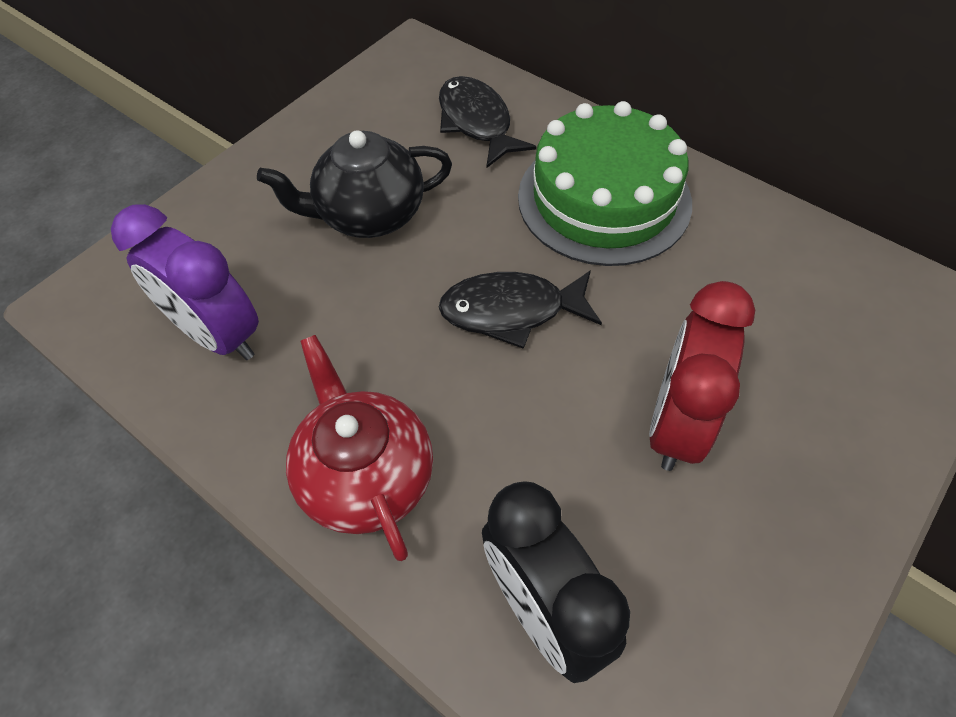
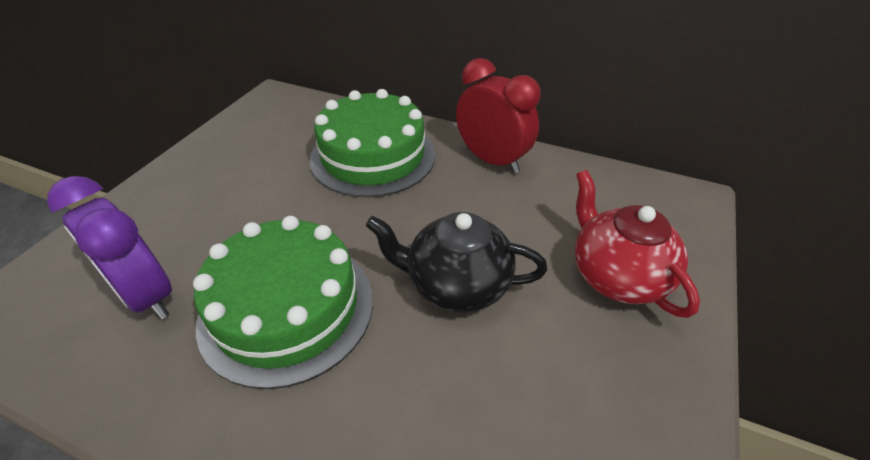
black clock: [482,481,630,683] = 1 -> none = 0
black fish: [439,76,537,168] [439,270,602,349] = 2 -> none = 0
green cake: [518,101,692,266] = 1 -> [193,216,373,389] [310,89,435,197] = 2

